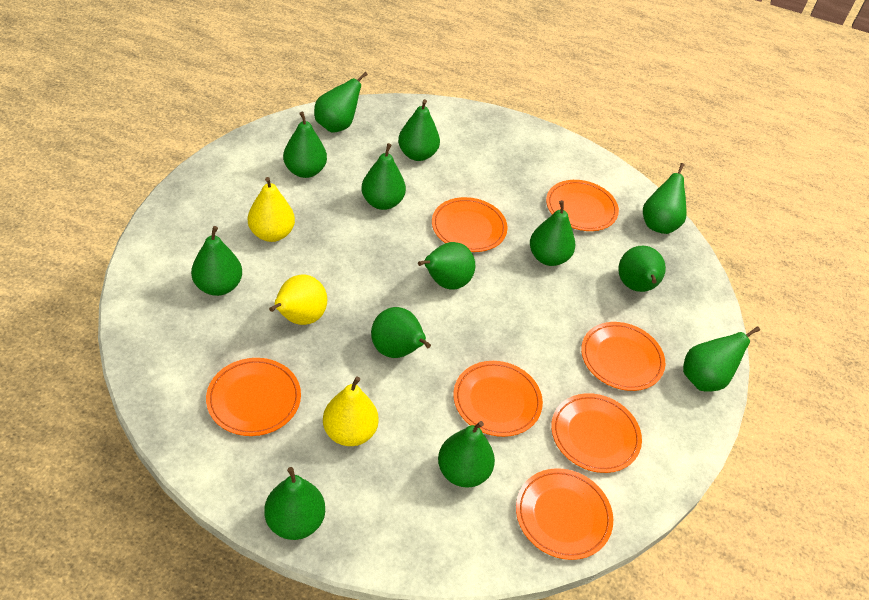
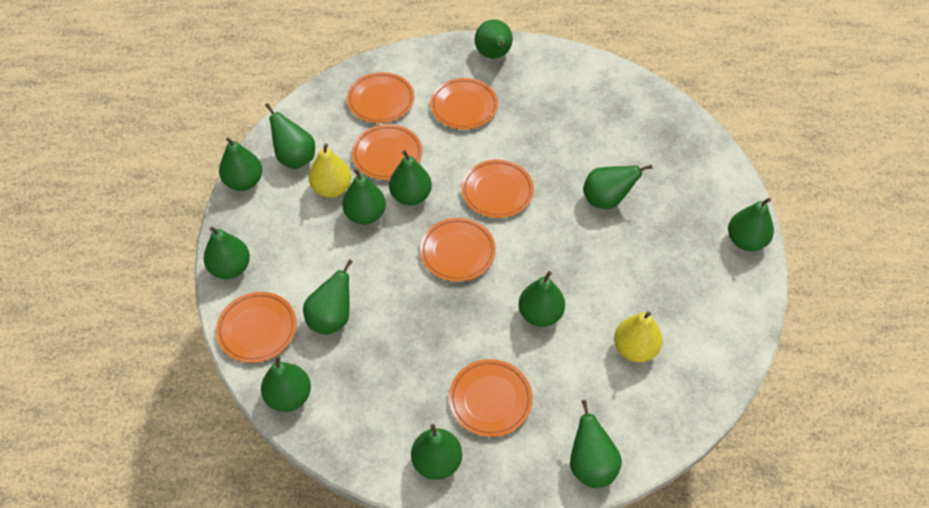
yellow pear: [248,177,295,242] [269,275,327,325] [323,377,379,446] = 3 -> [309,144,352,198] [614,311,663,362] = 2

